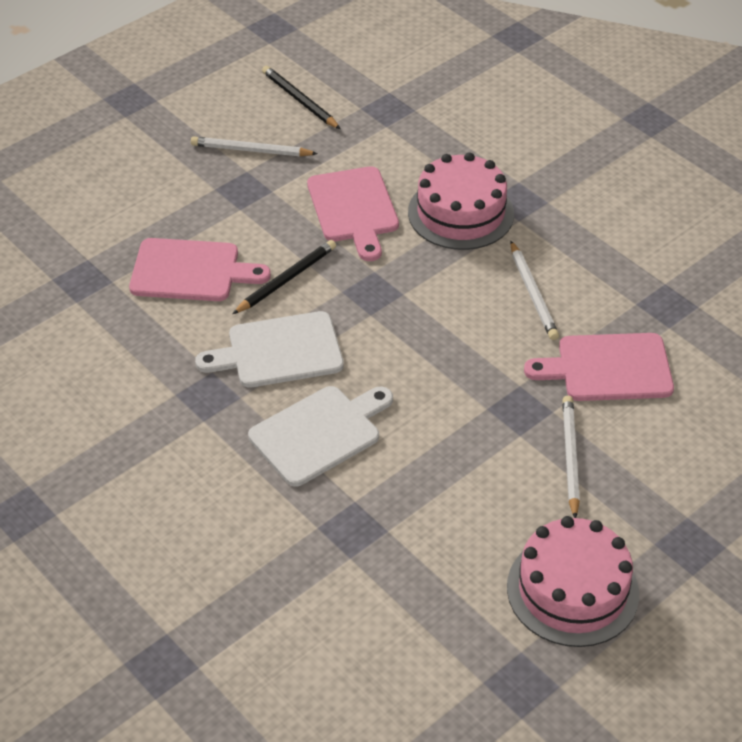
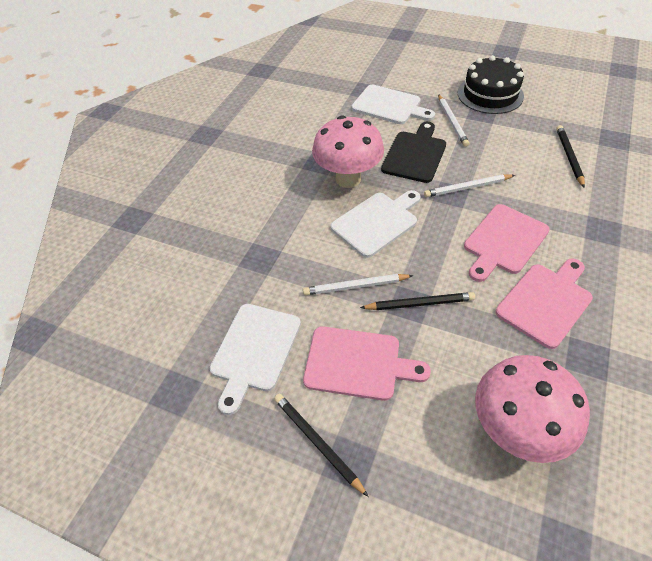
black cake: none = 0 -> [458,55,524,114] = 1
black cutting board: none = 0 -> [381,122,446,183] = 1
black pencil: [233,240,336,314] [262,66,341,129] = 2 -> [274,394,368,497] [360,292,475,310] [556,125,585,188] = 3
pink cake: [408,152,514,250] [507,516,639,647] = 2 -> none = 0
pink mushroom: none = 0 -> [312,116,384,188] [475,355,590,463] = 2
white cutting board: [195,311,344,388] [248,386,393,487] = 2 -> [210,304,301,415] [330,190,421,258] [351,85,435,124] = 3

